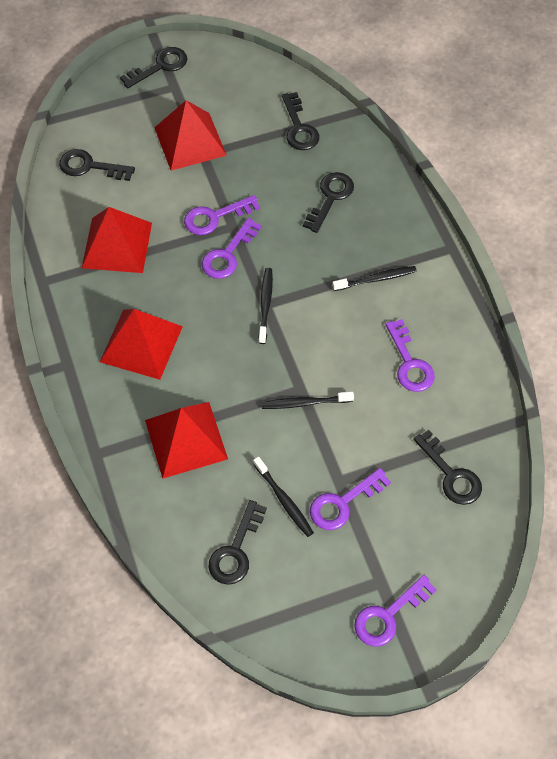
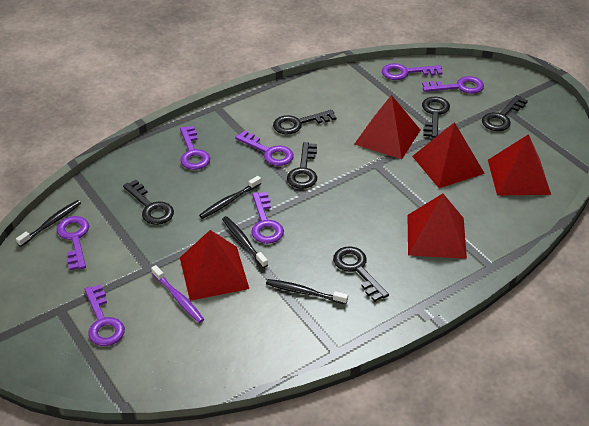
purple key: [184,195,260,235] [202,218,262,279] [310,468,391,530] [354,575,437,647] [385,319,435,392] = 5 -> [56,216,89,270] [84,284,125,346] [180,126,210,170] [235,131,294,166] [251,192,284,244] [382,63,443,80] [422,76,484,94] = 7
purple toothbrush: none = 0 -> [151,265,204,323] = 1
red pyramid: [82,207,152,273] [100,309,183,380] [145,402,228,479] [154,100,227,171] = 4 -> [180,230,249,301] [354,95,421,159] [407,194,467,259] [412,122,485,188] [488,134,551,196] = 5

